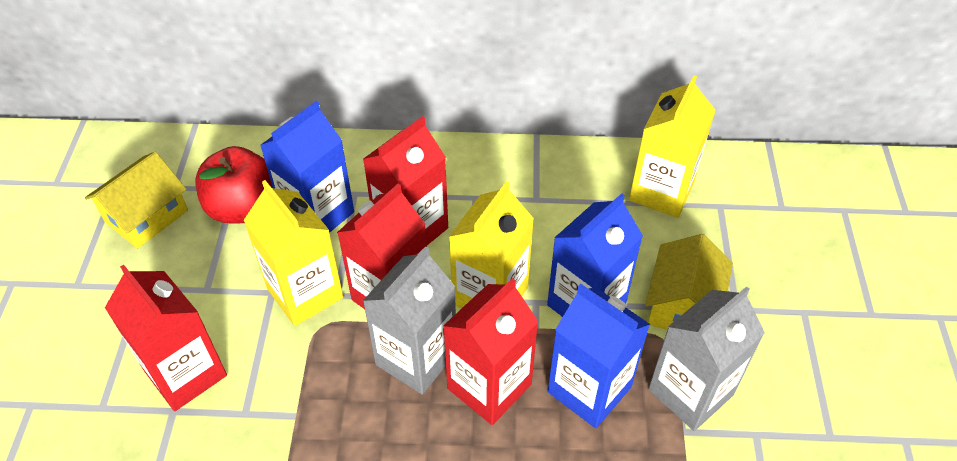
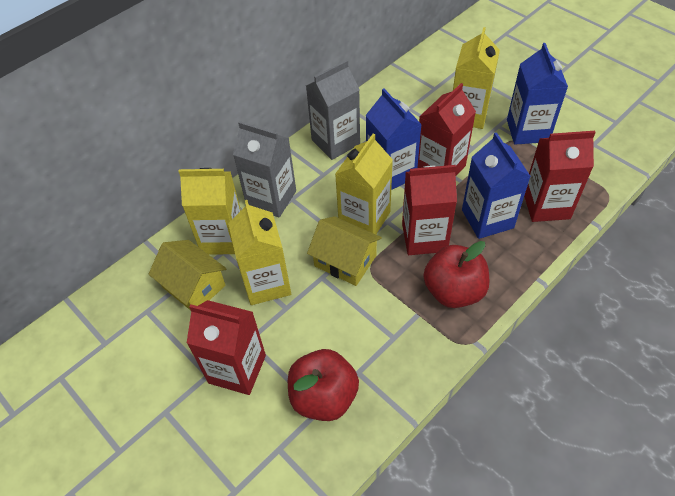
red apple: [196,146,273,223] = 1 -> [288,349,359,421] [424,241,489,308] = 2
yellow carton: [243,180,343,326] [449,181,534,309] [629,75,716,218] = 3 -> [178,168,241,255] [228,200,291,305] [335,134,393,234] [453,27,500,129] = 4

